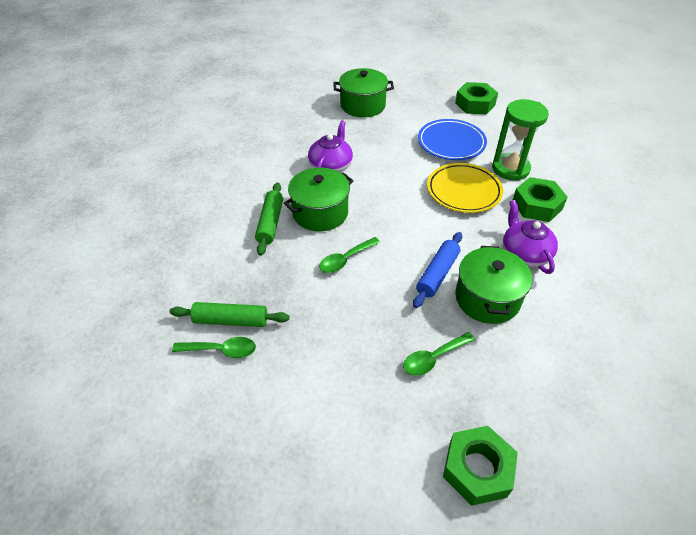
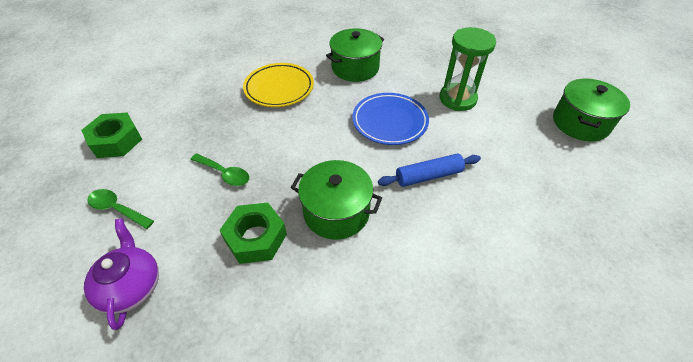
green nut: [443,426,518,506] [455,82,498,114] [513,177,568,222] = 3 -> [81,112,142,158] [220,203,287,264] = 2
green rolling pin: [169,302,289,327] [255,182,283,256] = 2 -> none = 0
green spoon: [172,337,256,358] [319,237,380,273] [403,332,475,376] = 3 -> [87,189,154,229] [190,153,249,186] = 2
purple teapot: [308,120,353,172] [503,200,558,274] = 2 -> [84,218,159,330] = 1

